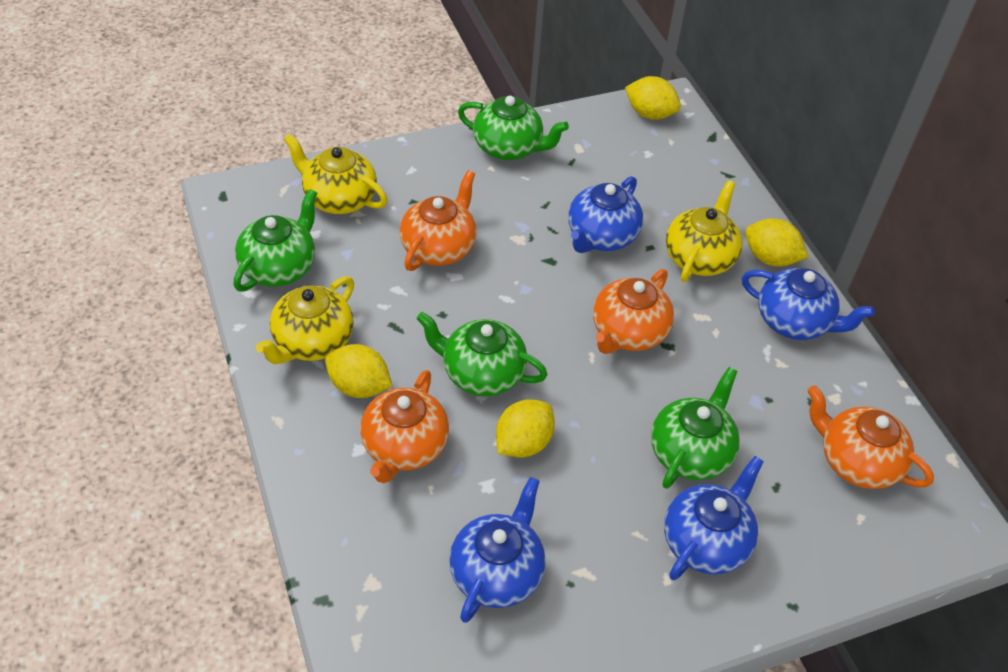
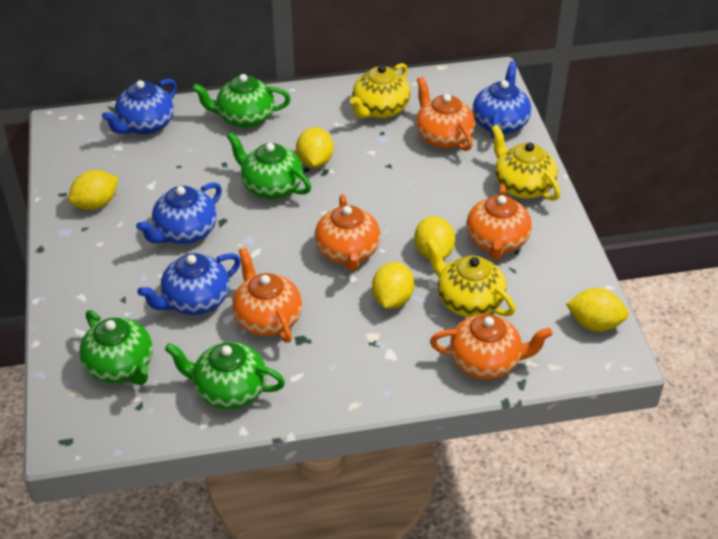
orange teapot: [360,370,449,483] [400,170,477,271] [593,269,674,354] [807,385,934,489] = 4 -> [232,248,302,343] [315,194,380,271] [416,77,475,151] [430,314,553,379] [466,184,532,260] = 5
yellow lemon: [325,344,392,398] [496,399,555,458] [625,76,681,120] [745,218,808,266] = 4 -> [68,170,118,210] [296,127,334,168] [372,262,414,309] [414,216,455,259] [566,288,629,332] = 5

